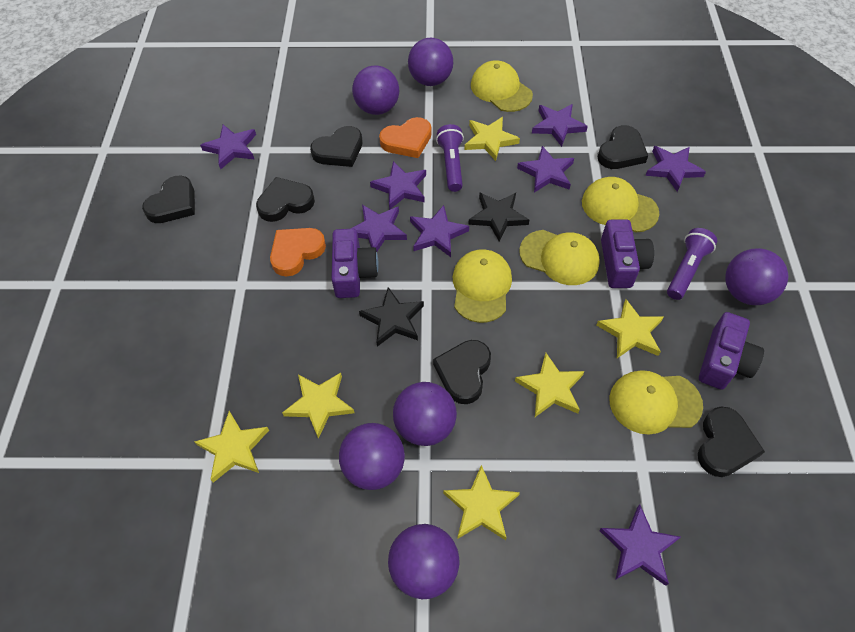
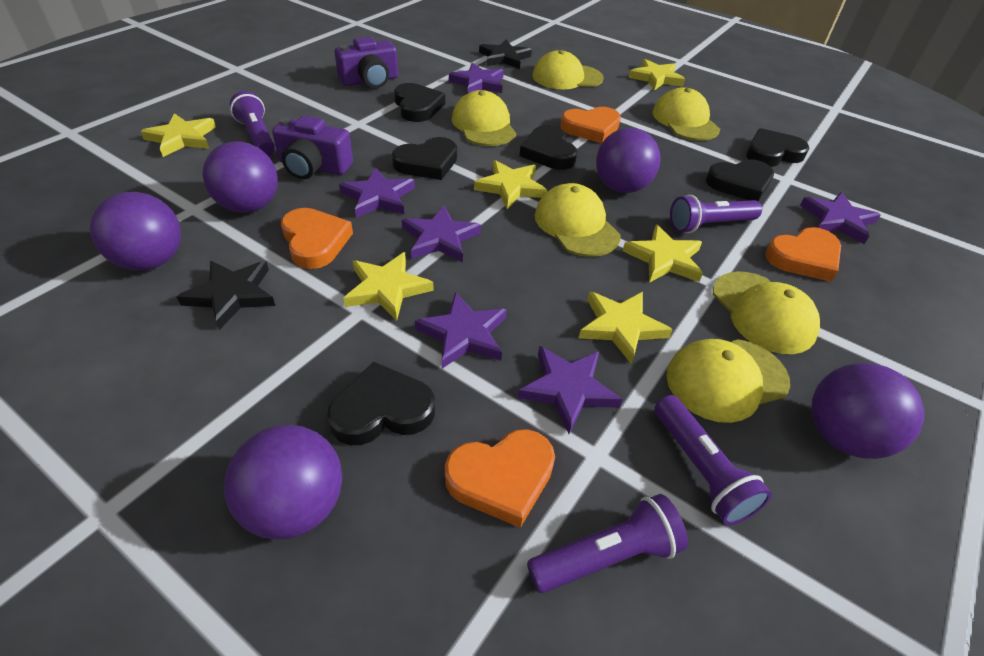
orange heart: [270,228,326,277] [379,117,431,158] = 2 -> [281,208,353,269] [445,429,555,528] [560,107,621,143] [765,227,841,282] = 4
purple ball: [339,423,405,490] [352,65,399,115] [388,524,459,599] [393,382,457,446] [408,38,453,86] [725,248,788,305] = 6 -> [90,192,181,270] [202,141,278,213] [224,425,342,539] [596,128,661,193] [812,363,924,459] = 5
purple camera: [331,229,379,298] [601,219,654,288] [699,312,764,390] = 3 -> [272,115,353,179] [335,37,398,88] = 2
purple flashlight: [436,124,464,192] [667,228,717,300] = 2 -> [230,91,275,156] [527,494,688,593] [655,395,772,525] [670,195,762,233] = 4
purple star: [200,125,256,169] [351,205,407,251] [370,161,426,210] [410,205,469,257] [517,146,574,193] [532,104,588,147] [599,505,681,586] [645,146,706,192] = 8 -> [339,167,415,218] [402,206,481,262] [415,292,507,369] [449,63,504,94] [517,346,623,434] [800,192,881,244] = 6
yellow cap: [453,249,512,323] [471,60,533,112] [519,230,600,285] [582,177,659,233] [609,370,703,435] = 5 -> [452,90,516,146] [533,50,604,89] [535,183,621,257] [652,88,720,141] [666,339,790,423] [713,271,820,354] = 6

